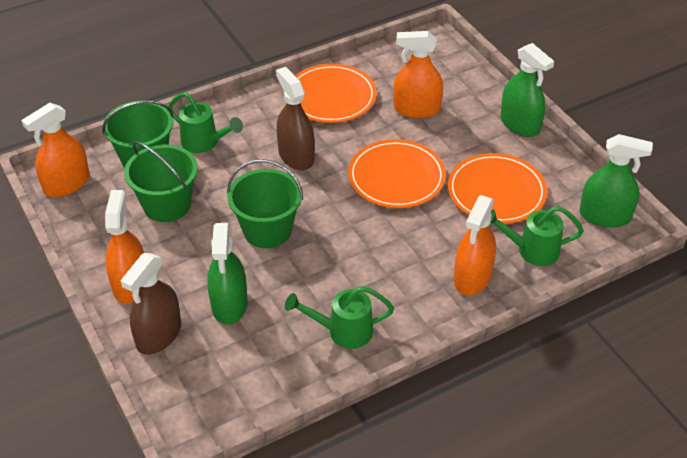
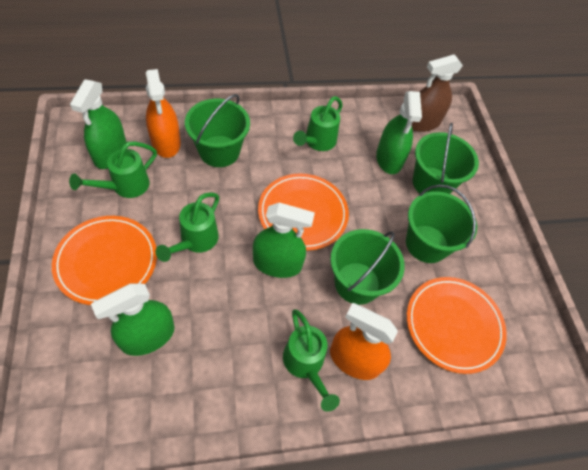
brown spray bottle: [121,253,181,355] [276,67,315,170] = 2 -> [412,54,463,132] = 1
green bucket: [102,100,174,168] [124,141,198,222] [227,159,303,248] = 3 -> [185,94,250,167] [330,229,405,305] [406,184,477,263] [413,123,479,194] = 4
green spray bottle: [207,223,248,325] [501,43,554,137] [580,134,653,227] = 3 -> [70,79,127,169] [91,283,175,356] [253,202,315,278] [376,91,422,174] = 4
green watering can: [168,92,243,153] [285,286,394,349] [490,206,584,266] = 3 -> [69,142,157,198] [155,192,219,262] [283,309,340,412] [293,96,343,151] = 4
orange spray bottle: [21,103,90,197] [105,190,144,304] [393,31,443,118] [454,195,496,295] = 4 -> [146,69,181,158] [330,303,398,380] = 2

